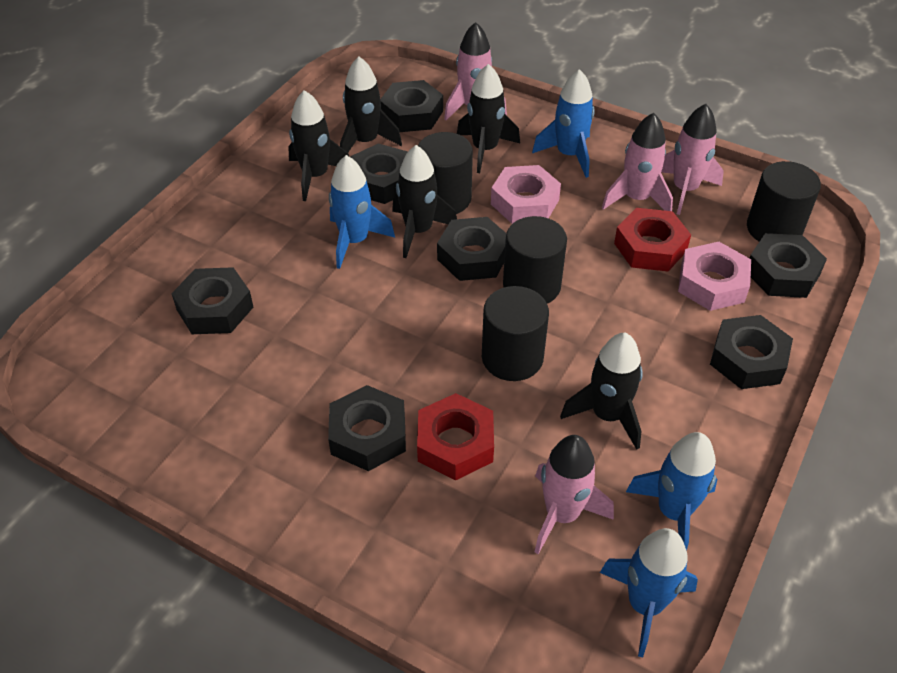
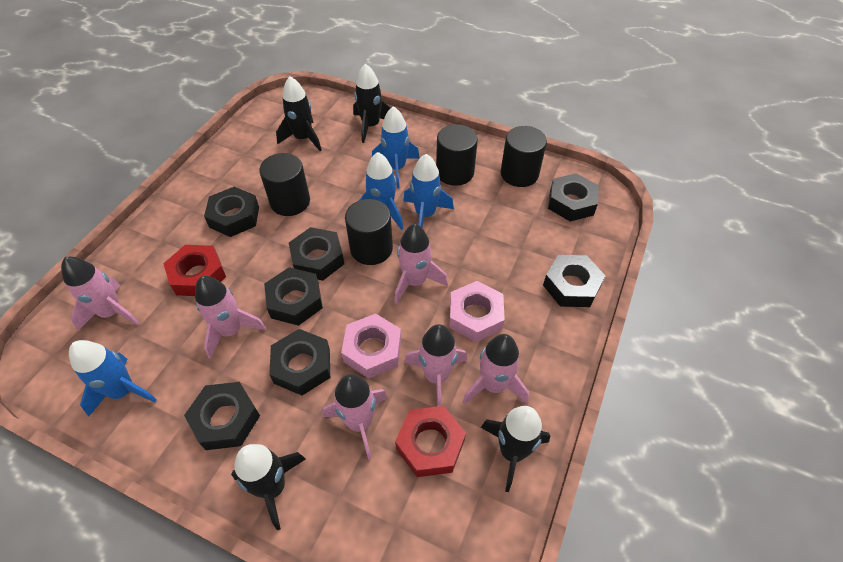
black rocket: [288,90,349,201] [340,57,402,152] [392,145,457,258] [457,64,520,173] [560,333,643,450] = 5 -> [231,444,306,530] [276,76,322,151] [353,64,391,143] [481,406,550,492] = 4
pink rocket: [444,22,507,120] [535,435,614,554] [602,113,673,211] [661,104,724,215] = 4 -> [61,257,140,331] [195,276,266,359] [322,374,387,460] [394,224,448,304] [404,324,467,407] [463,334,529,404] = 6

